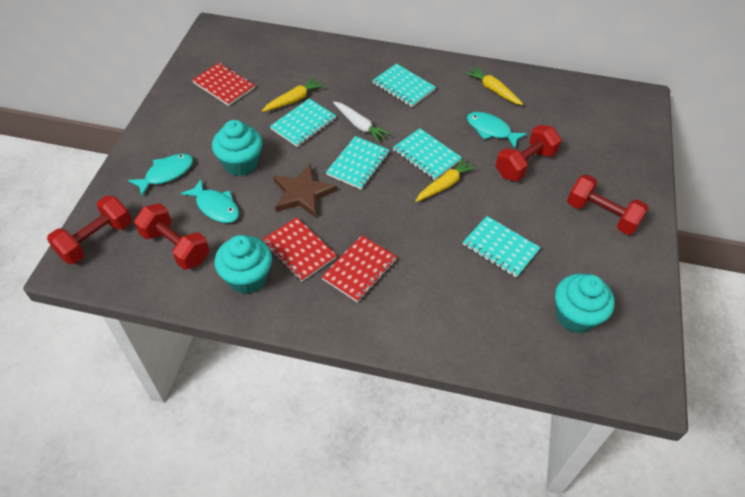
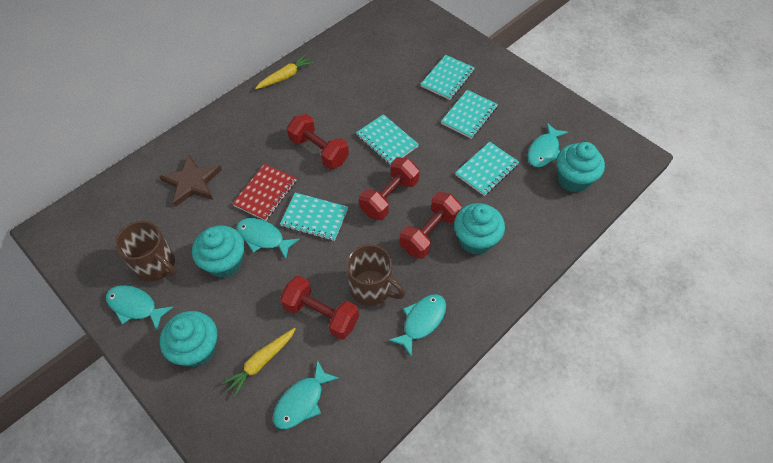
brown mug: none = 0 -> [115,221,177,282] [346,244,405,306] = 2
red notebook: [192,62,255,106] [262,217,337,282] [321,235,397,302] = 3 -> [232,164,296,221] = 1
turquoise cupcake: [212,120,263,176] [215,235,272,294] [555,273,615,333] = 3 -> [160,311,217,367] [192,225,245,278] [454,203,505,255] [556,142,605,193] = 4
turquoise fish: [128,154,193,196] [180,179,239,223] [467,112,527,148] = 3 -> [106,285,173,330] [236,218,300,259] [273,360,339,429] [388,294,446,358] [528,123,568,167] = 5
white carrot: [333,102,391,143] = 1 -> none = 0
yellow carrot: [262,77,325,112] [415,157,477,202] [465,66,523,105] = 3 -> [222,328,295,397] [255,55,314,89] = 2

